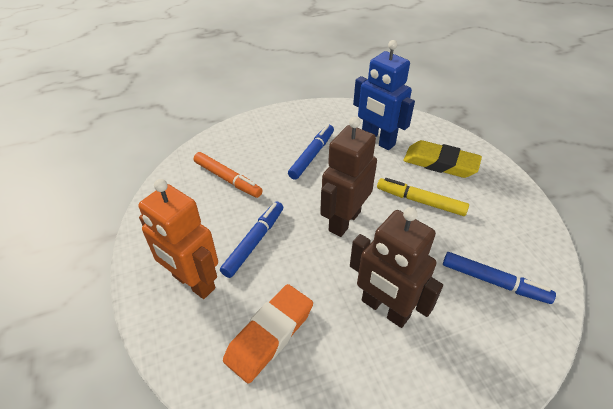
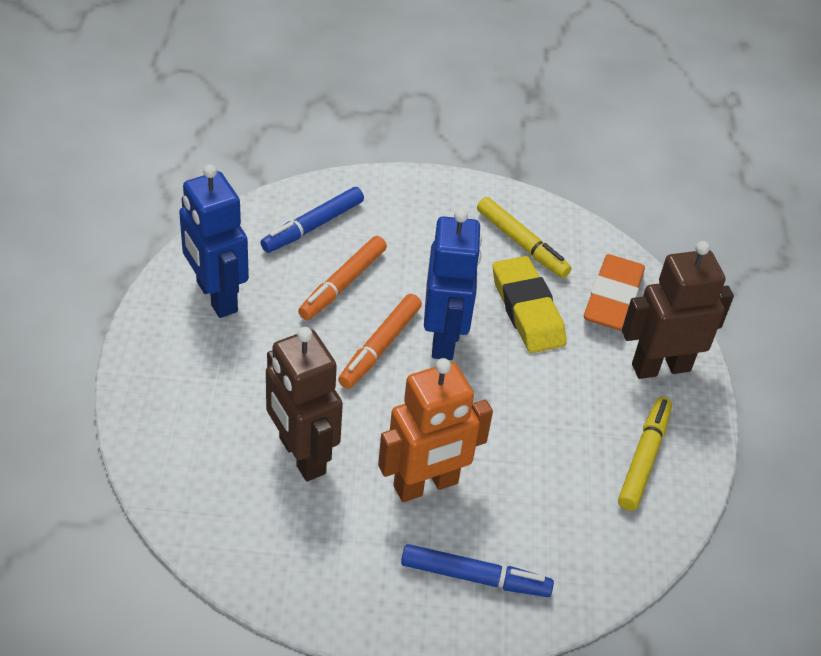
blue marker: [220,201,283,278] [288,124,334,180] [443,252,556,304] = 3 -> [261,187,364,253] [401,544,554,597] = 2
blue robot: [353,40,415,150] = 1 -> [179,164,249,318] [424,209,482,360] = 2
orange marker: [194,152,263,198] = 1 -> [298,236,387,320] [338,294,422,389] = 2
yellow marker: [377,178,469,216] = 1 -> [477,197,571,278] [618,397,672,511] = 2

